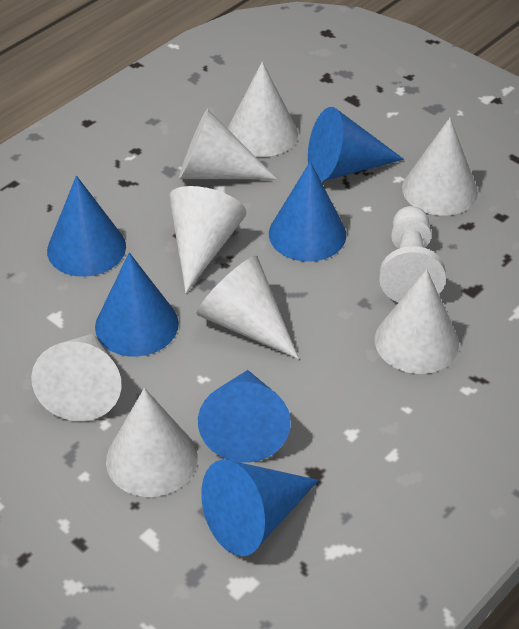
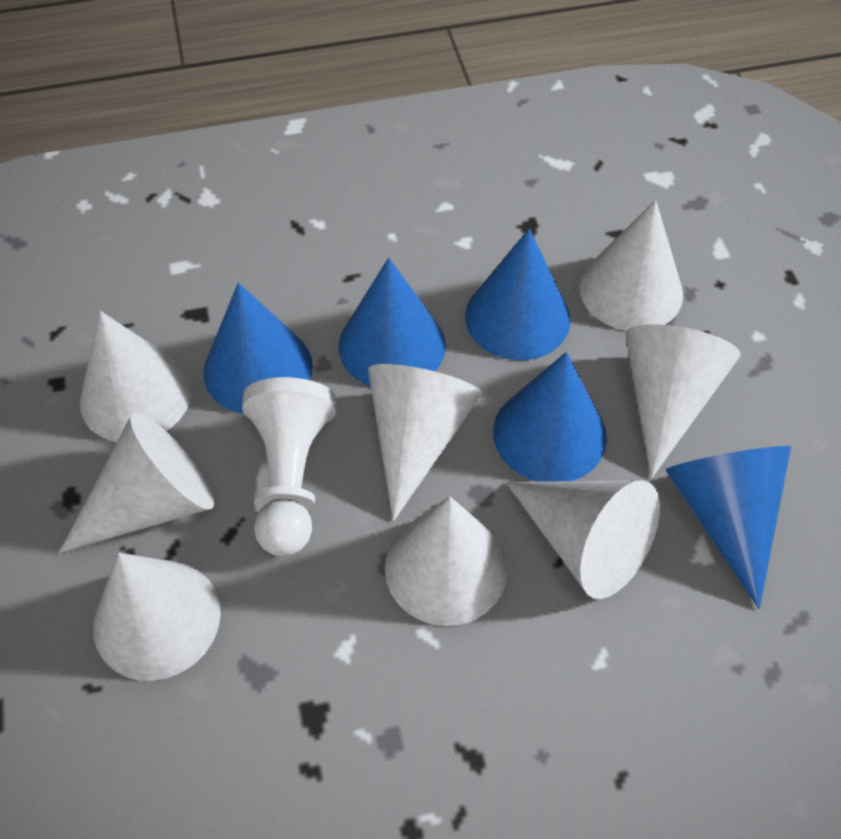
blue cone: [47,176,126,277] [95,252,179,357] [198,370,291,463] [201,460,319,556] [269,161,346,262] [308,107,404,182] = 6 -> [204,283,313,414] [339,258,446,386] [465,228,571,360] [493,352,607,482] [666,446,791,609] = 5

